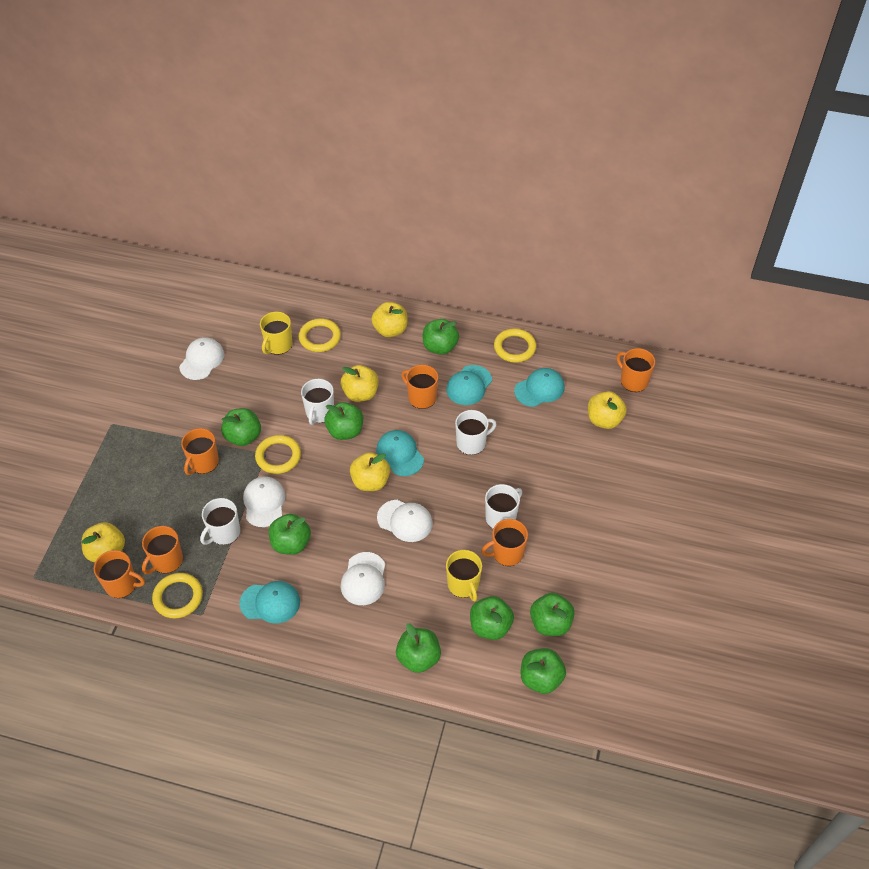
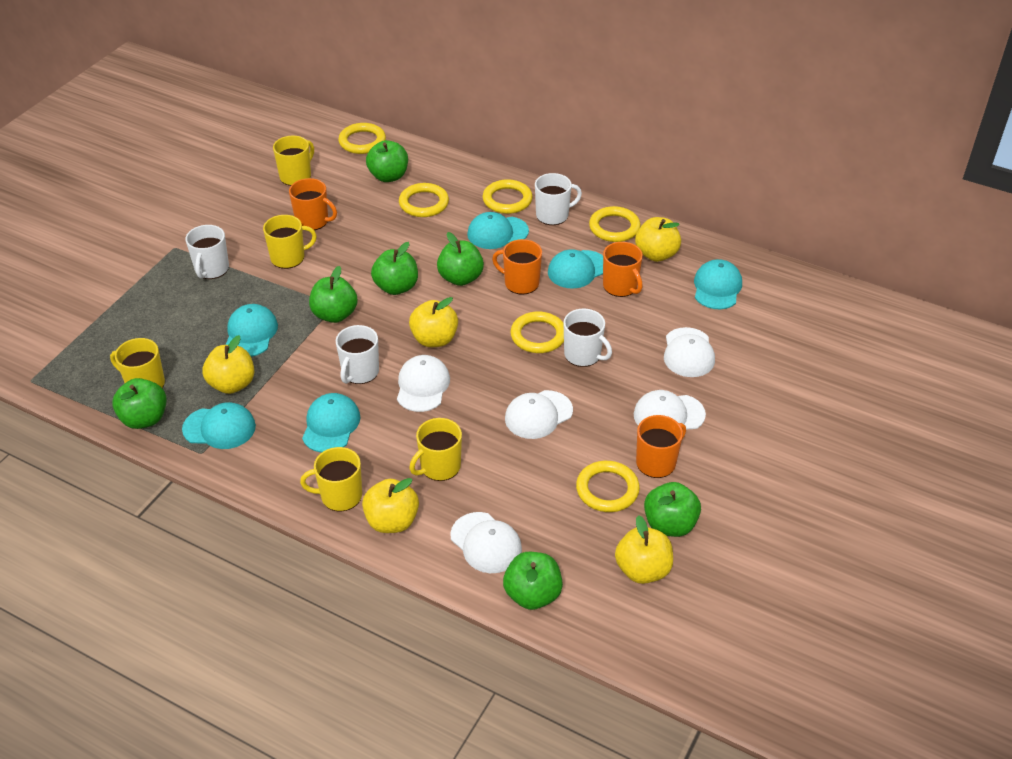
green apple: [221,408,261,446] [269,514,311,555] [324,402,363,440] [396,623,441,673] [423,319,459,355] [470,596,514,640] [521,648,566,694] [530,593,575,636] = 8 -> [112,378,167,429] [309,266,358,323] [366,140,408,182] [371,242,418,295] [437,232,484,286] [503,552,563,610] [644,482,701,537] = 7
orange mug: [94,550,145,598] [142,526,183,574] [181,428,219,475] [401,365,438,409] [481,519,528,566] [617,348,655,392] = 6 -> [289,178,337,230] [492,239,542,294] [603,242,643,297] [636,415,686,478] = 4
turquoise cap: [240,581,300,624] [376,430,424,476] [446,365,492,405] [514,368,565,407] = 4 -> [182,402,256,449] [226,304,278,357] [302,393,360,453] [467,212,529,249] [548,249,603,289] [694,259,742,309] = 6
white cap: [179,337,224,380] [243,477,285,527] [341,552,385,605] [377,500,433,542] = 4 -> [397,355,450,412] [450,512,522,573] [505,390,573,439] [634,390,706,429] [664,327,715,377] = 5
yellow mug: [260,312,292,355] [446,550,482,601] = 2 -> [110,338,165,388] [263,215,317,269] [273,136,314,186] [300,447,362,512] [410,418,462,481] = 5
yellow ring: [152,573,203,618] [255,435,301,474] [299,319,341,352] [494,328,536,363] = 4 -> [338,123,386,154] [399,183,449,217] [483,179,532,214] [511,312,564,353] [576,461,640,512] [589,206,641,242] = 6

